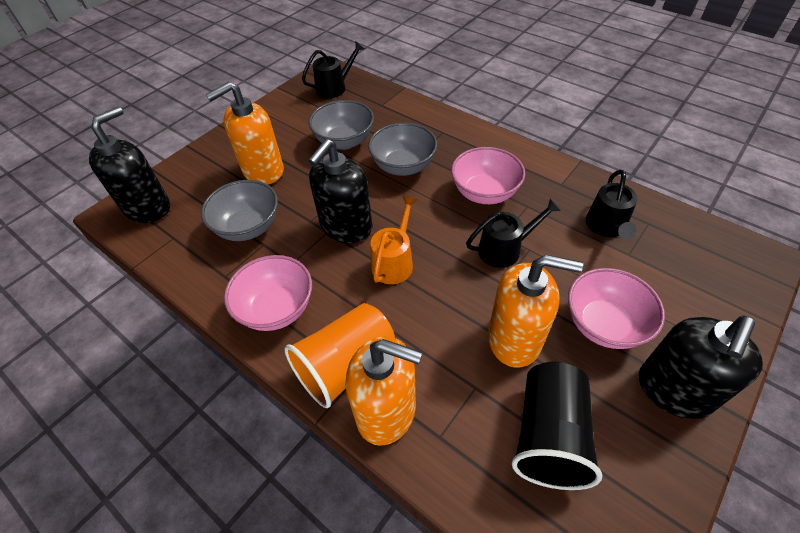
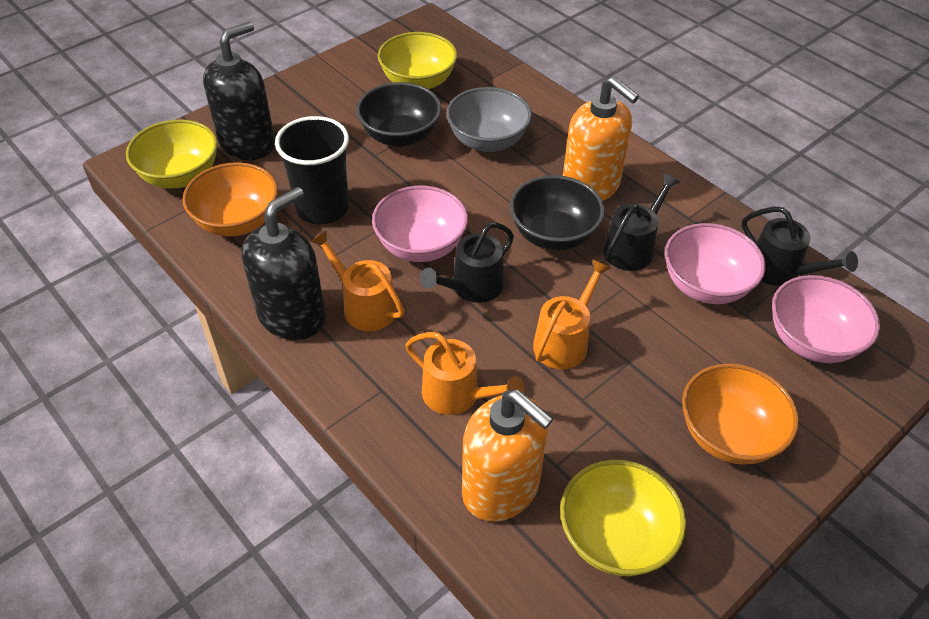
black bowl: none = 0 -> [356,82,441,147] [510,175,604,250] = 2
black soap dispenser: [89,106,170,223] [308,139,373,243] [639,315,763,419] = 3 -> [203,22,275,160] [242,187,326,340] = 2
grey bowl: [201,180,278,241] [309,100,374,150] [368,123,437,176] = 3 -> [446,87,532,152] = 1
orange bowl: none = 0 -> [182,162,278,236] [682,363,799,465] = 2
orange cup: [285,303,395,408] = 1 -> none = 0
orange soap dispenser: [206,81,284,185] [346,336,422,446] [488,255,583,368] = 3 -> [462,390,553,522] [563,76,639,201] = 2
orange watering can: [371,196,418,284] = 1 -> [310,230,404,331] [405,332,524,415] [533,260,611,369] = 3
yellow bowl: none = 0 -> [126,119,218,189] [378,32,457,89] [560,460,686,576] = 3

